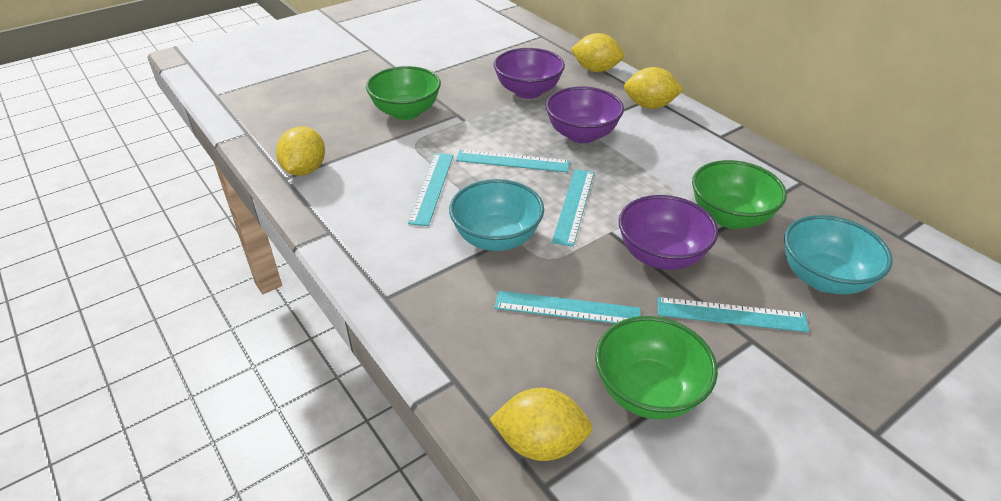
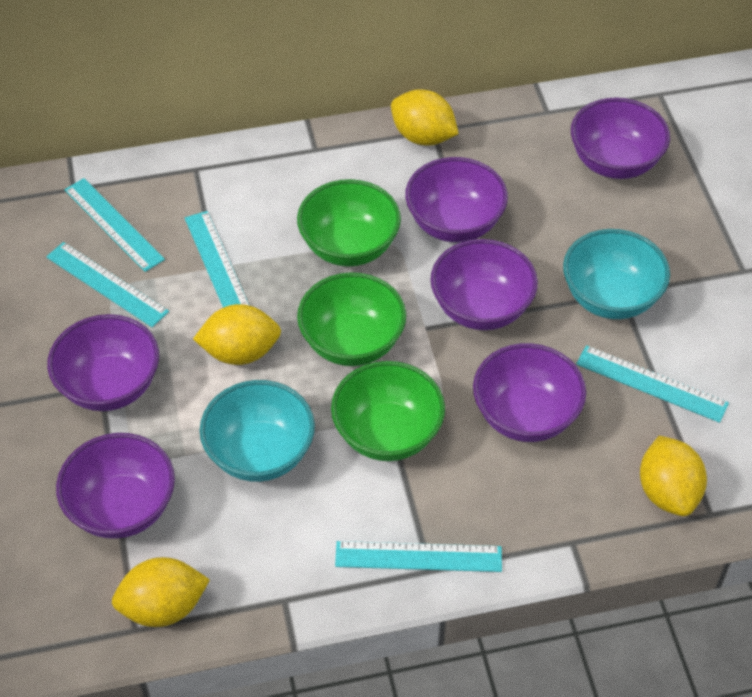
purple bowl: [494,48,565,99] [546,86,624,143] [619,195,718,270] = 3 -> [47,314,159,411] [56,433,175,539] [405,157,508,242] [430,239,538,330] [473,343,586,442] [571,97,670,179] = 6

